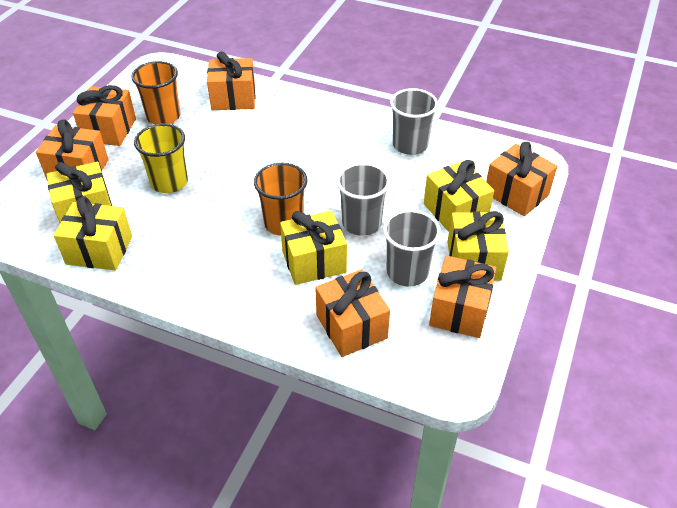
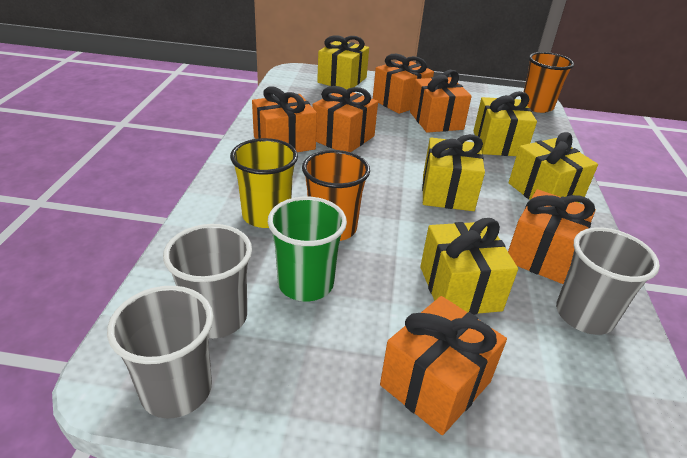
green cup: none = 0 -> [268,197,347,301] = 1

